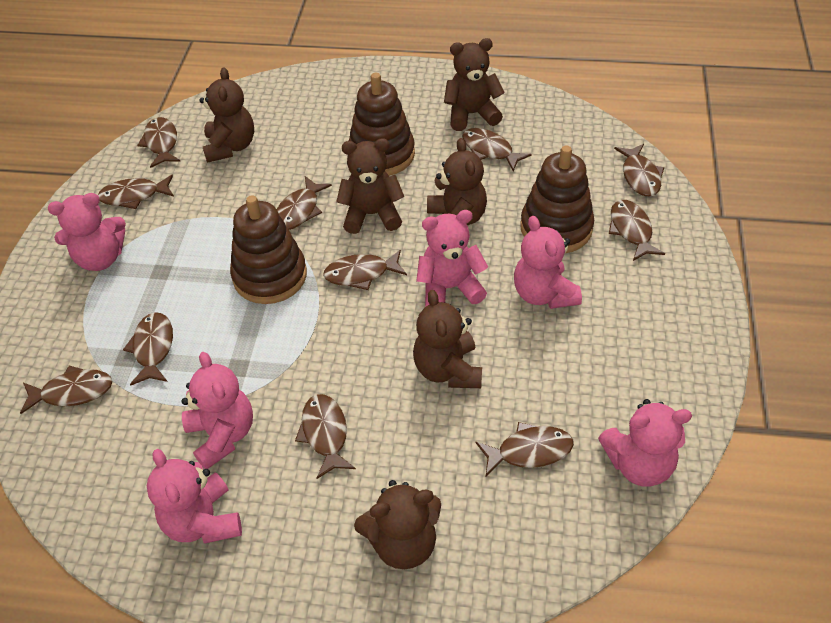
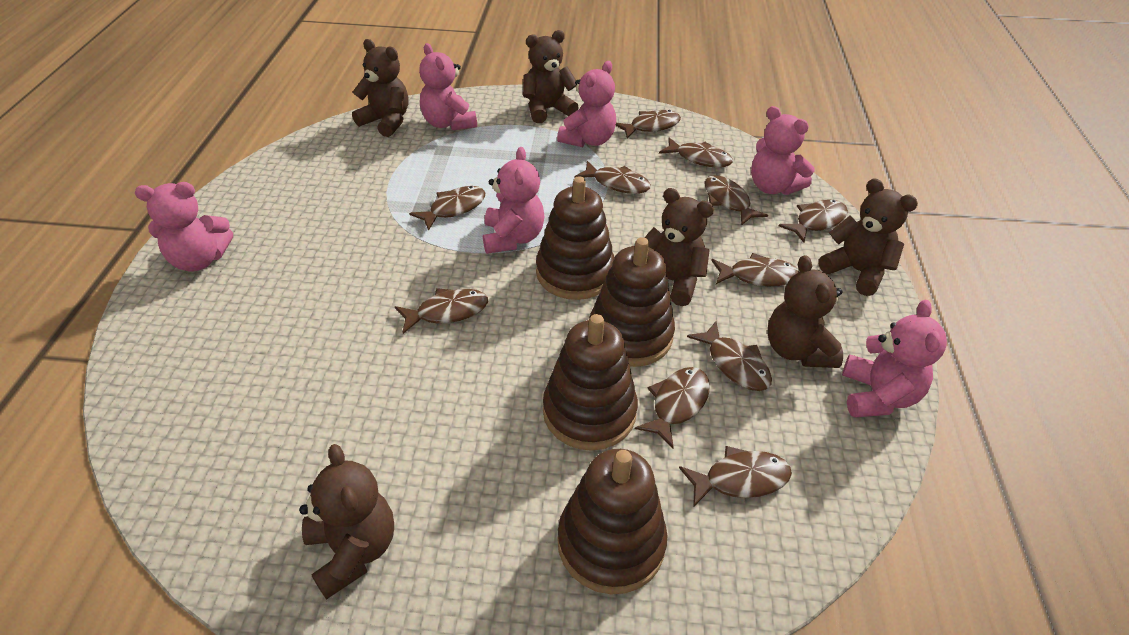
brown stacking toy: [230,195,307,304] [349,73,415,176] [520,145,594,253] = 3 -> [536,176,615,300] [543,314,638,451] [557,449,668,594] [589,237,675,367] = 4

